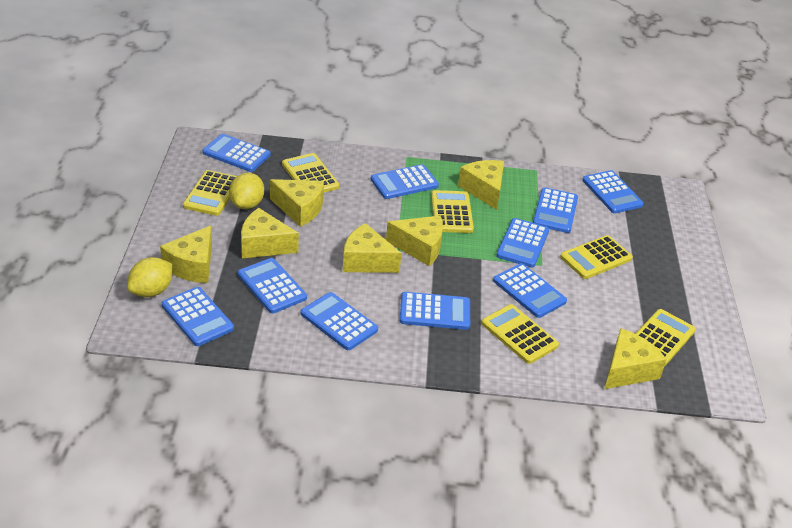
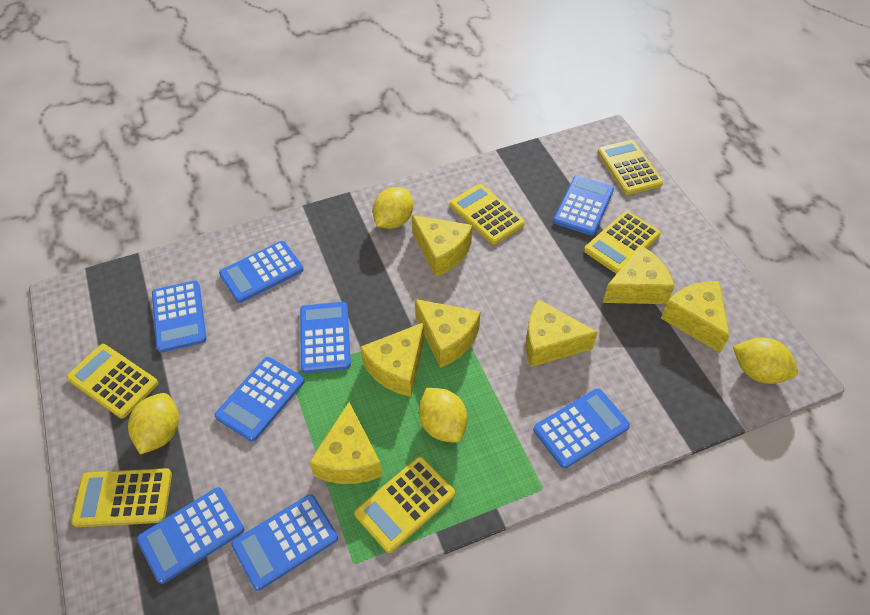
blue calculator: [162,287,234,346] [202,134,270,172] [238,258,307,314] [301,292,378,350] [371,164,439,199] [400,292,470,330] [493,263,567,318] [496,218,549,267] [533,187,578,233] [582,170,644,213] = 10 -> [137,487,244,584] [152,280,207,352] [215,357,305,442] [219,241,304,303] [231,494,338,591] [300,302,351,373] [533,388,630,468] [553,175,614,236] = 8
yellow lemon: [127,257,172,297] [229,173,264,209] = 2 -> [128,393,179,455] [373,187,413,229] [419,388,467,443] [733,338,798,384] = 4

